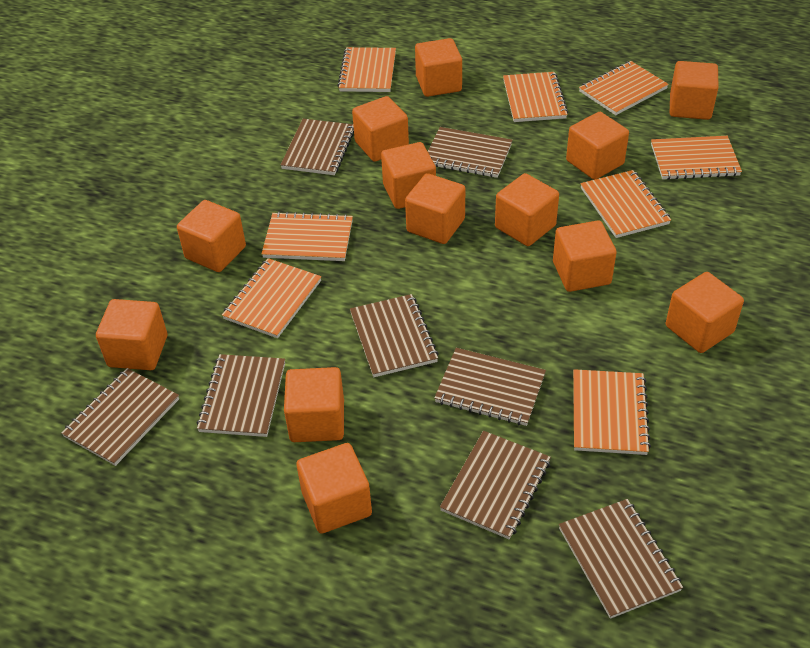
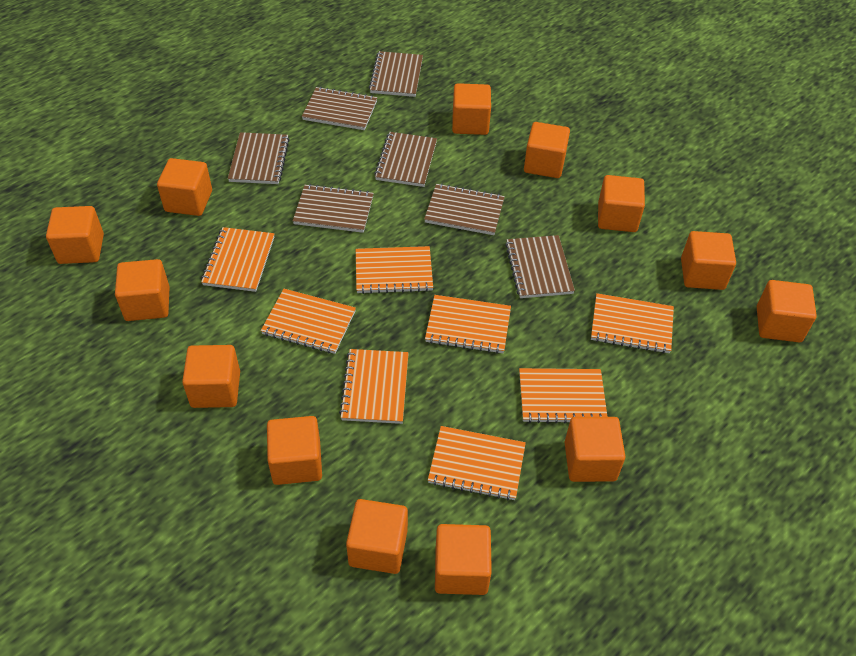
brown notebook: [61,368,179,466] [196,354,285,437] [281,119,354,175] [350,294,439,377] [428,127,513,178] [434,348,546,426] [440,431,551,539] [559,499,683,619] = 8 -> [228,132,289,184] [293,184,374,233] [302,87,377,130] [369,51,423,97] [374,132,437,187] [424,184,505,235] [505,235,575,298] = 7

